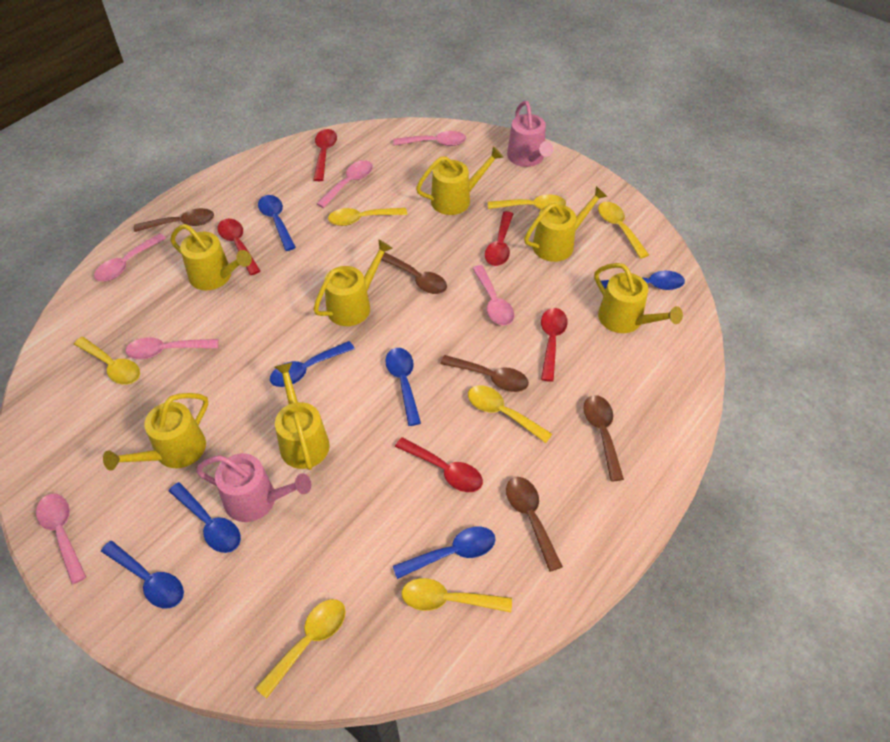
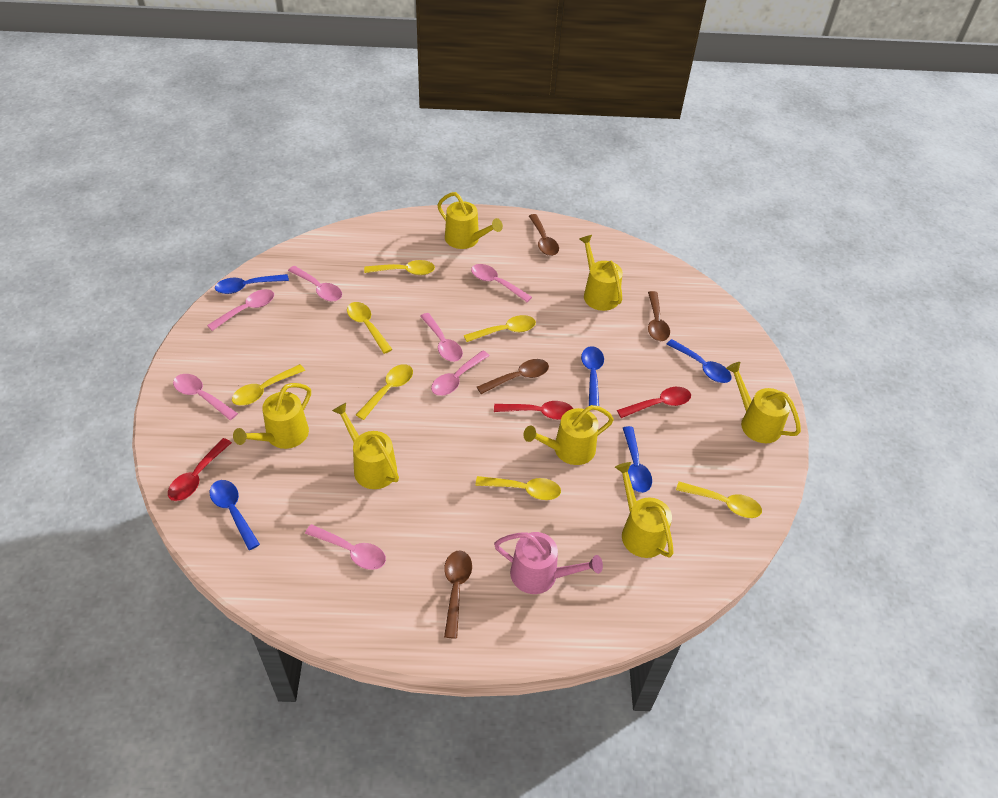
blue spoon: [101,541,184,608] [169,482,241,553] [258,195,296,251] [270,341,355,387] [385,348,421,426] [393,527,496,579] [601,271,685,290] = 7 -> [210,480,260,550] [215,274,289,294] [581,346,604,406] [623,426,652,493] [667,339,732,383] = 5
brown spoon: [134,208,214,232] [381,252,447,294] [440,355,529,392] [506,477,563,572] [584,395,624,481] = 5 -> [444,551,472,639] [477,359,549,394] [529,214,559,256] [648,291,670,341] = 4
pink spoon: [36,494,86,584] [94,233,166,281] [125,337,218,359] [316,160,373,208] [393,131,466,146] [472,265,514,325] = 6 -> [173,374,238,420] [207,289,274,331] [288,266,342,302] [305,524,386,570] [420,313,463,362] [431,351,490,396] [471,264,532,302] = 7
pink watering can: [196,453,311,522] [507,101,554,167] = 2 -> [494,532,603,594] = 1
red spoon: [218,218,260,275] [313,129,337,181] [395,437,483,492] [485,211,513,266] [541,308,568,382] = 5 -> [168,438,232,501] [494,401,573,420] [617,387,691,418] = 3

